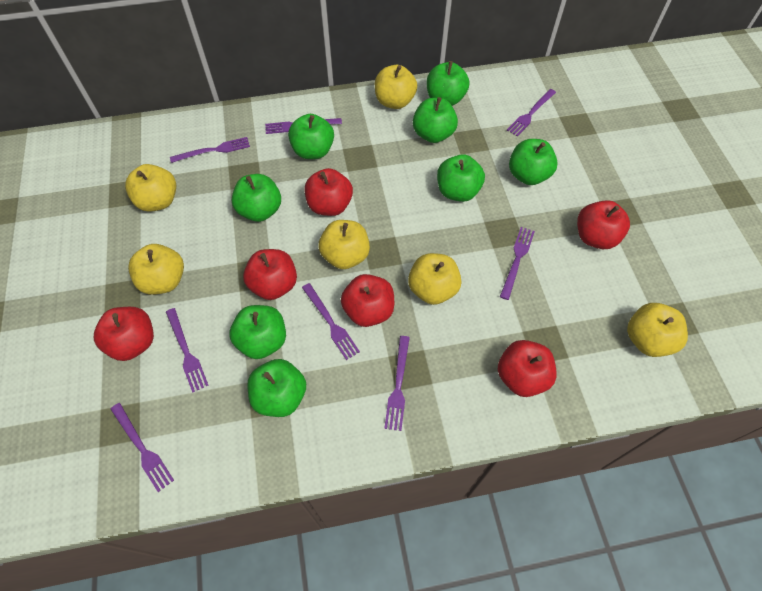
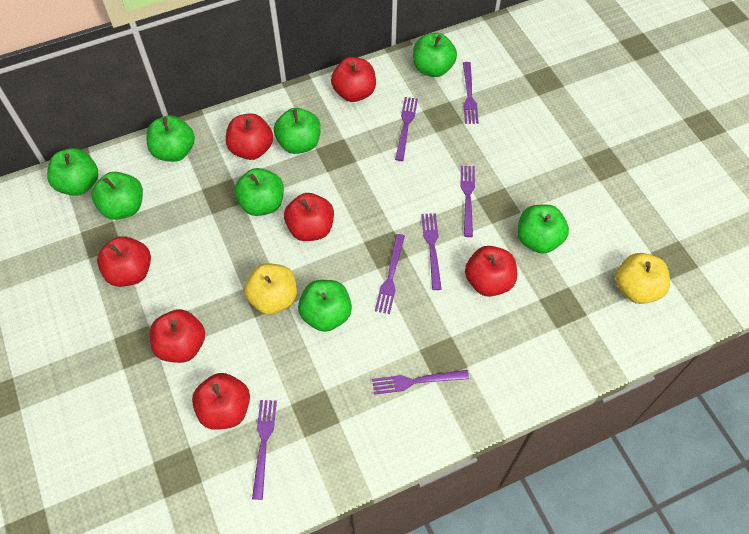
purple fork: [111,403,174,492] [166,308,208,392] [170,137,250,163] [265,118,342,134] [302,283,360,360] [384,336,410,431] [500,227,535,300] [507,89,556,137] = 8 -> [252,400,277,500] [372,370,469,395] [375,234,405,314] [395,97,418,161] [421,213,441,290] [461,166,475,237] [463,62,479,124] = 7
red apple: [94,307,154,361] [243,249,297,300] [305,168,353,216] [341,274,394,327] [498,340,557,397] [577,200,630,249] = 6 -> [97,236,151,287] [150,309,205,363] [192,373,250,430] [226,113,273,160] [284,193,334,241] [331,57,376,102] [465,246,517,297] = 7
yellow apple: [125,164,176,212] [128,244,184,295] [318,220,370,269] [375,65,417,109] [408,253,462,305] [627,303,688,357] = 6 -> [244,263,297,315] [616,253,670,304] = 2

